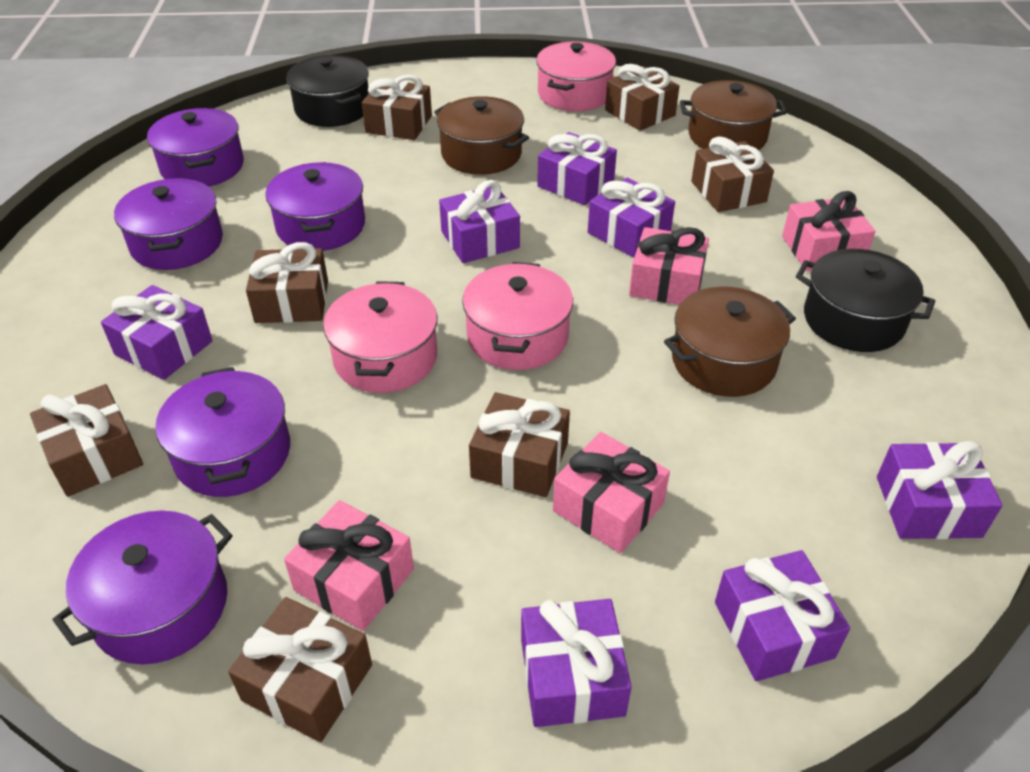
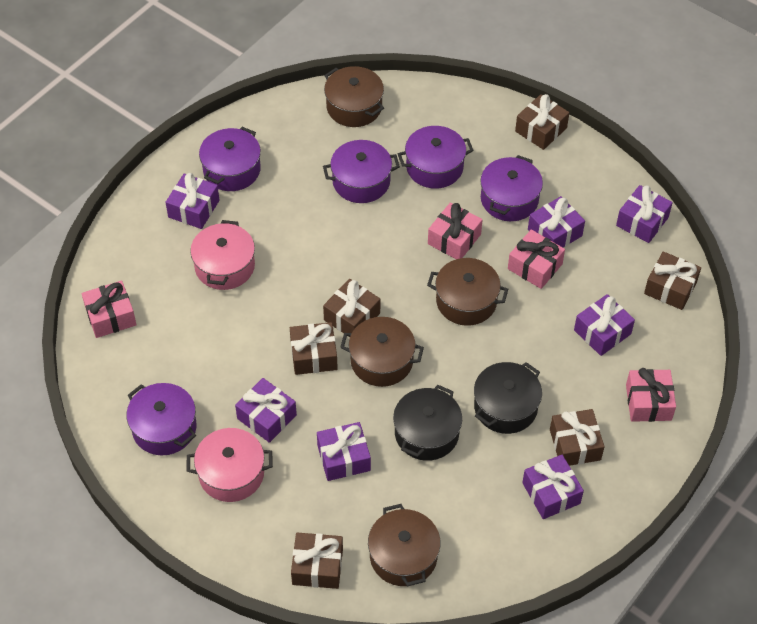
brown gift: [30,384,143,497] [228,597,372,742] [246,242,328,323] [362,75,432,140] [469,392,570,497] [605,64,680,131] [691,136,774,212] = 7 -> [290,322,338,375] [291,532,343,589] [323,279,380,337] [515,94,569,150] [550,409,605,466] [644,251,701,310] = 6
brown pot: [434,96,529,175] [664,286,796,397] [680,80,787,150] = 3 -> [324,66,384,127] [340,317,424,387] [368,504,440,586] [427,258,508,326] = 4
pink pot: [323,281,437,393] [462,262,573,370] [536,42,616,111] = 3 -> [187,428,273,502] [190,220,255,290] = 2

